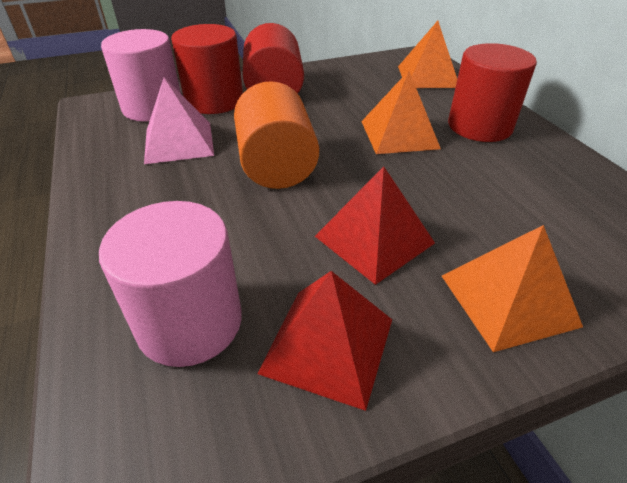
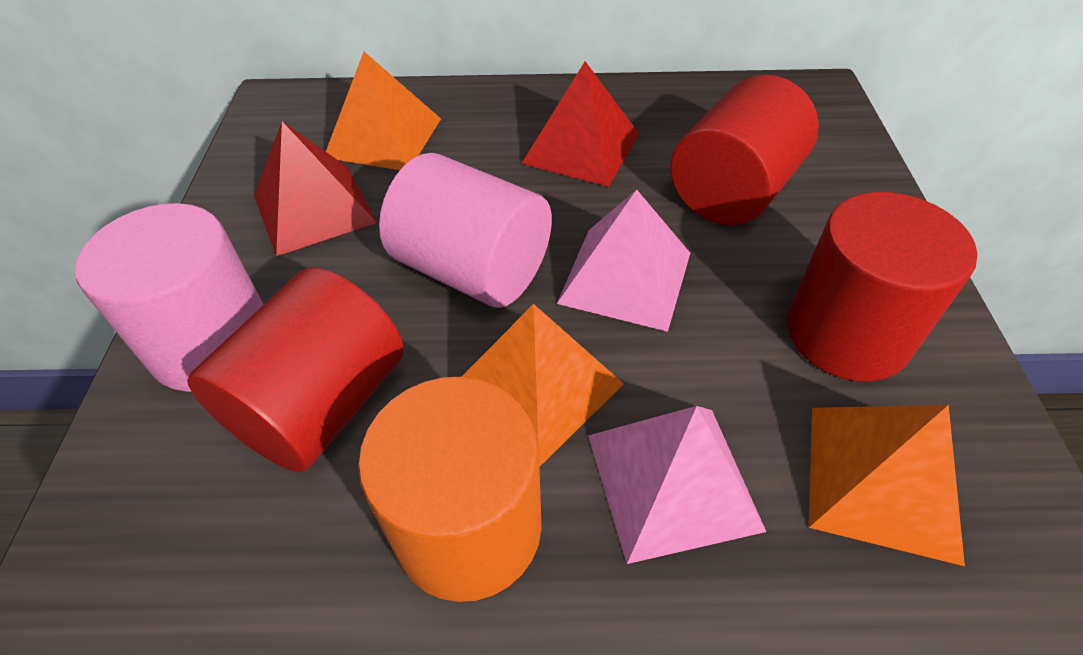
pink pyramid: [144,78,214,164] = 1 -> [557,190,690,332] [588,406,766,564] = 2

